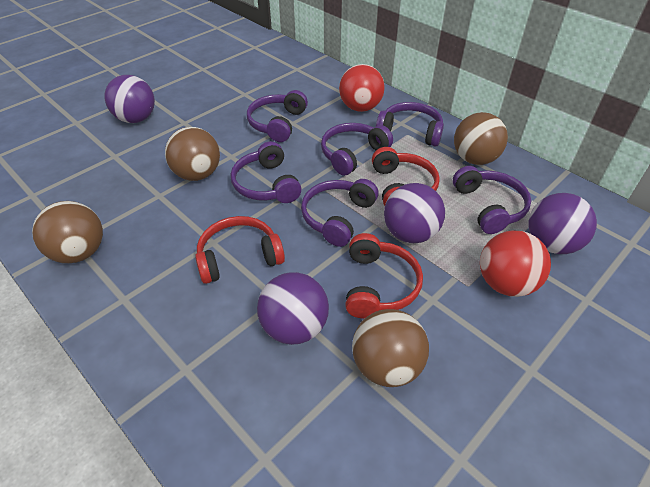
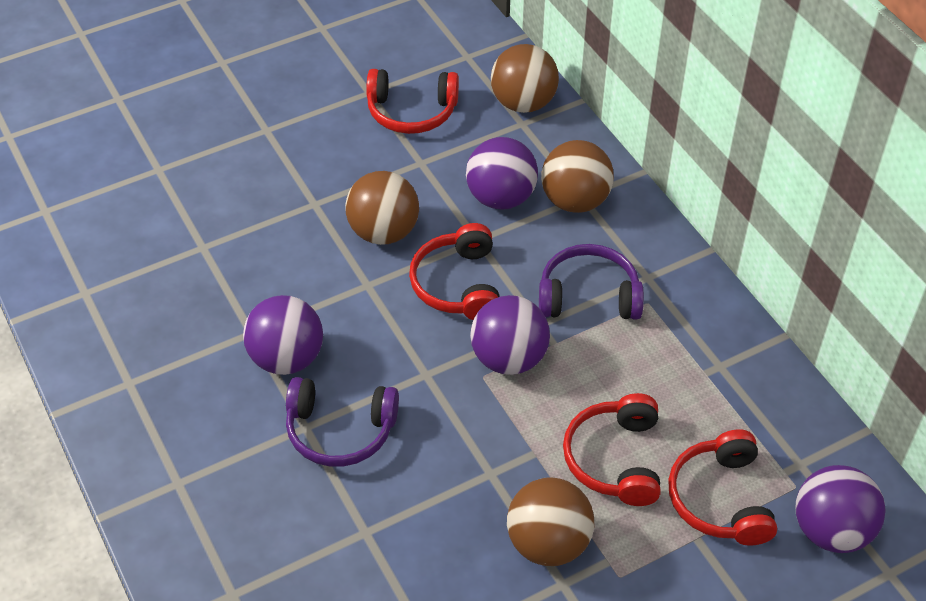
purple headphones: [231,141,302,203] [247,90,308,142] [301,179,378,247] [321,123,393,176] [376,102,444,147] [453,166,531,234] = 6 -> [286,377,399,467] [539,244,644,319] = 2
red ball: [339,64,384,112] [480,230,551,297] = 2 -> none = 0
red headphones: [195,216,285,284] [345,233,423,318] [372,147,440,206] = 3 -> [366,69,459,134] [409,223,500,320] [563,393,661,506] [668,429,777,545] = 4

